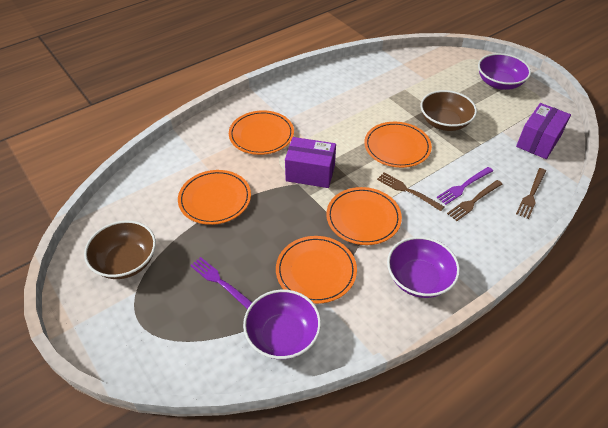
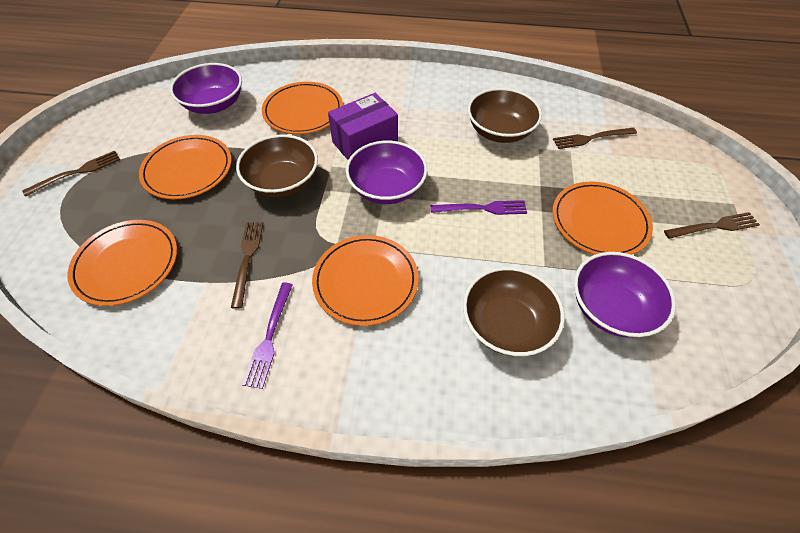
brown bowl: [84,220,156,279] [420,90,477,131] = 2 -> [236,135,318,197] [463,267,565,356] [468,88,542,143] = 3
brown fork: [377,172,445,211] [447,180,502,221] [516,168,546,219] = 3 -> [22,151,120,197] [231,222,263,309] [553,128,637,149] [664,212,760,239] = 4
purple box: [285,137,336,188] [516,103,571,159] = 2 -> [328,93,398,160] = 1

